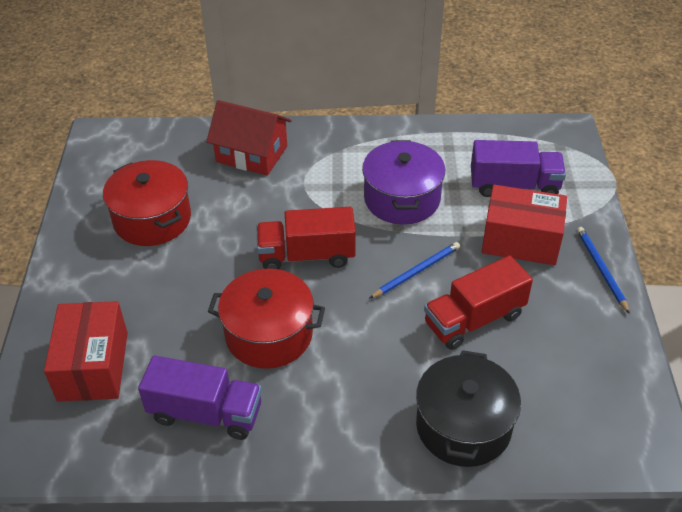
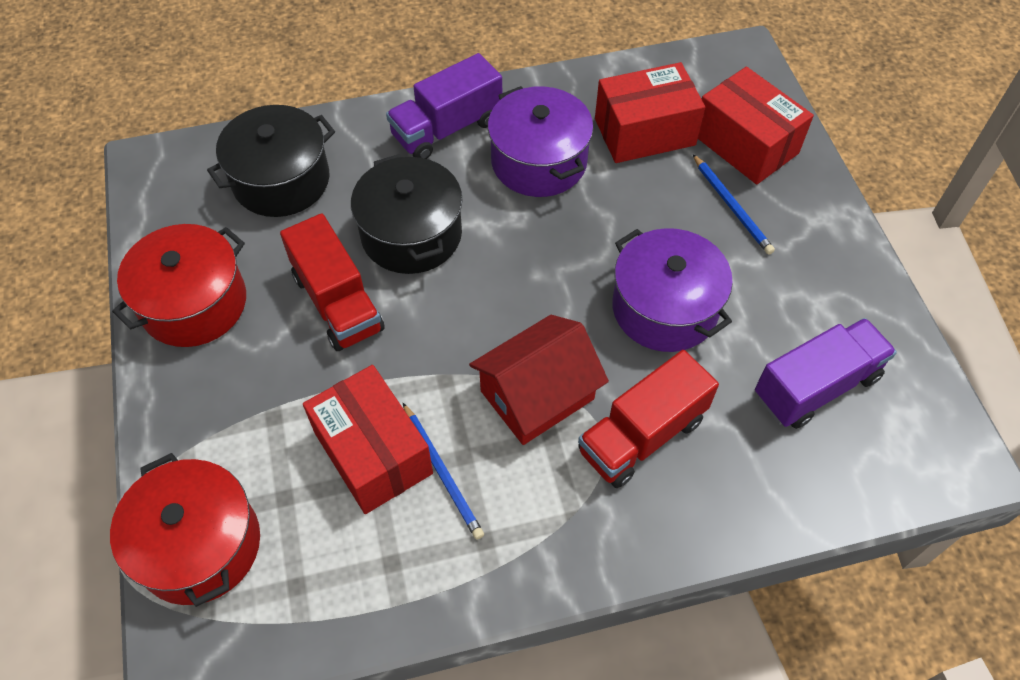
black pot: [416,350,521,467] = 1 -> [207,105,335,217] [351,154,463,274] = 2
purple pot: [362,140,445,225] = 1 -> [488,86,593,197] [612,228,733,352] = 2
red box: [44,301,128,402] [482,185,567,265] = 2 -> [303,365,433,514] [595,62,705,163] [698,67,814,185] = 3

